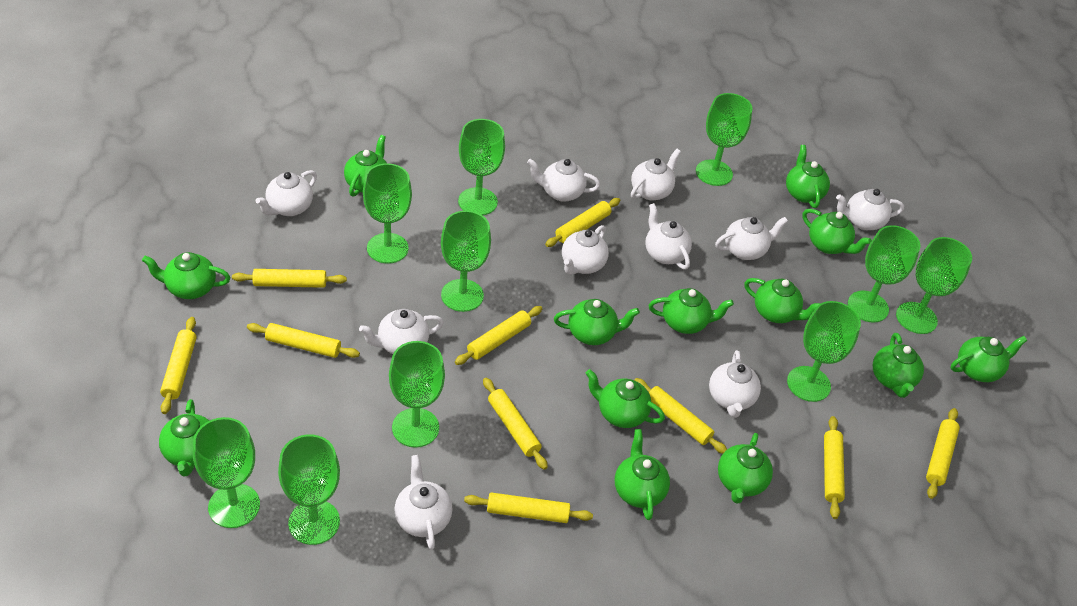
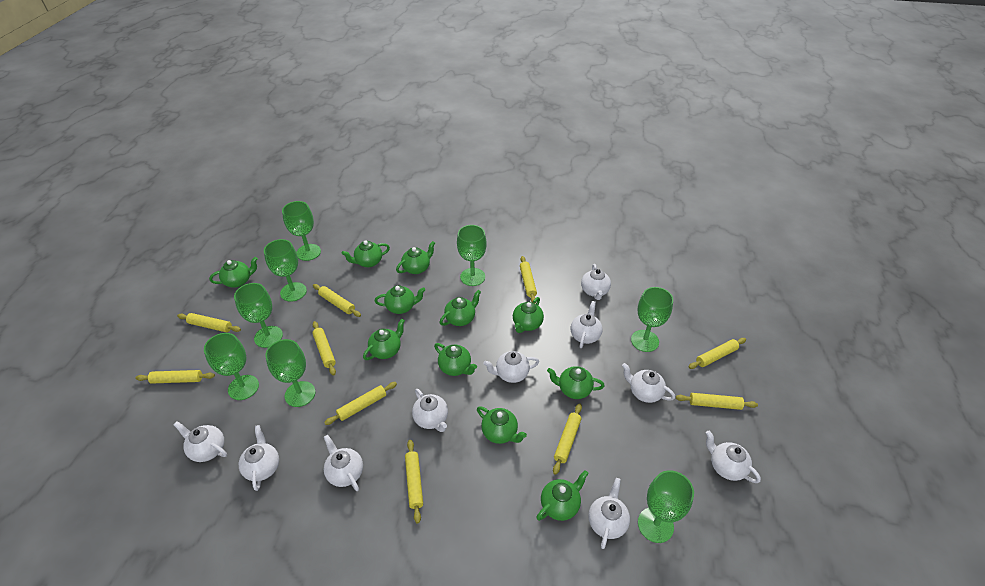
green goblet: [193,417,260,528] [278,434,340,545] [363,163,412,264] [389,341,445,448] [441,210,491,312] [458,119,505,215] [696,93,752,186] [787,301,861,402] [848,225,920,322] [896,237,972,334] = 10 -> [204,333,259,400] [234,283,283,348] [264,239,307,302] [265,339,316,407] [282,201,321,261] [457,225,487,286] [631,287,673,352] [638,470,694,543] = 8
green teapot: [142,252,231,299] [159,399,209,476] [344,135,387,197] [554,299,640,345] [586,369,665,428] [615,429,670,520] [649,288,734,334] [718,433,773,504] [744,278,821,323] [786,145,830,208] [803,209,872,254] [873,333,924,398] [950,336,1027,382] = 13 -> [209,257,258,287] [342,241,390,267] [363,319,405,360] [375,286,425,314] [396,241,435,274] [434,343,477,376] [440,290,481,326] [477,406,527,444] [513,297,544,333] [536,470,589,521] [547,366,605,399] = 11

